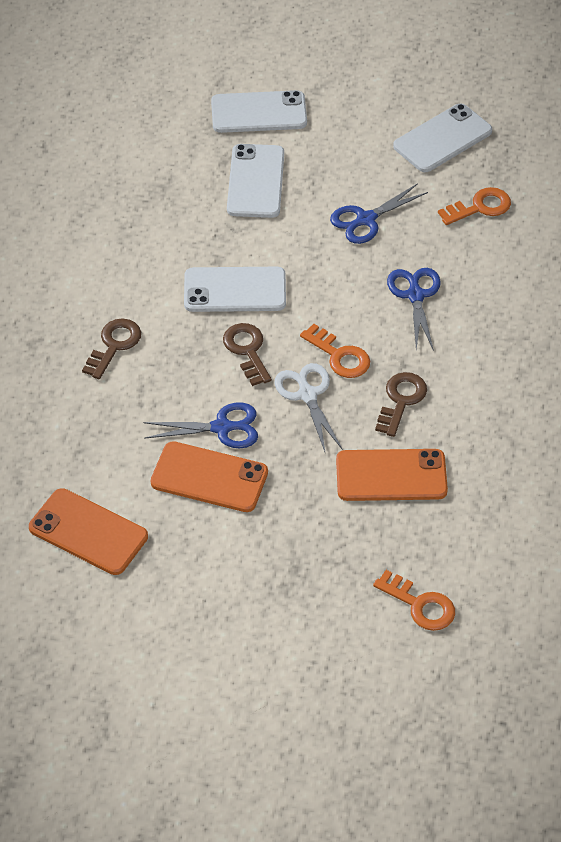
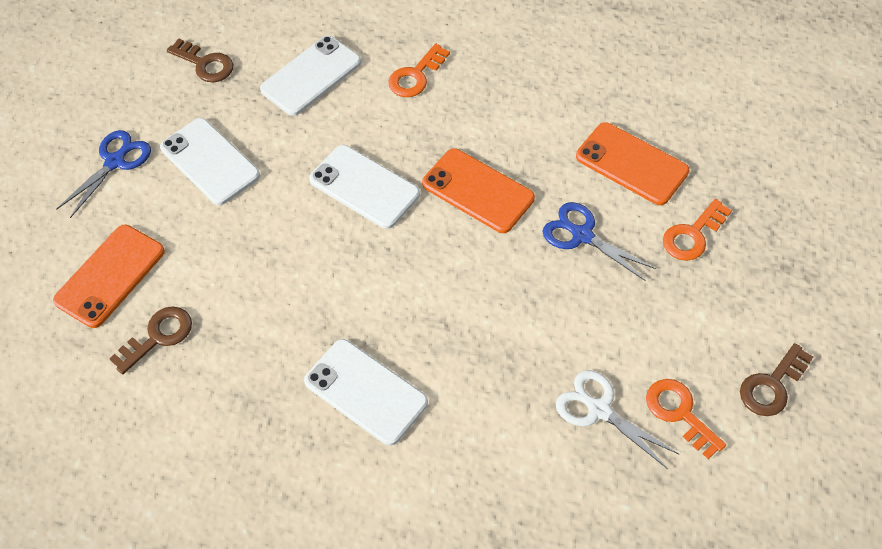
blue scissors: [143,403,258,448] [330,183,428,244] [387,268,441,351] = 3 -> [56,130,151,218] [542,202,656,281] = 2

